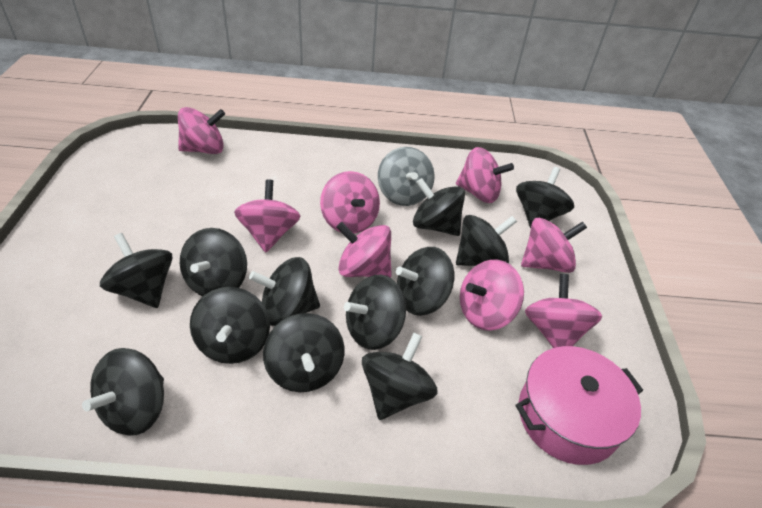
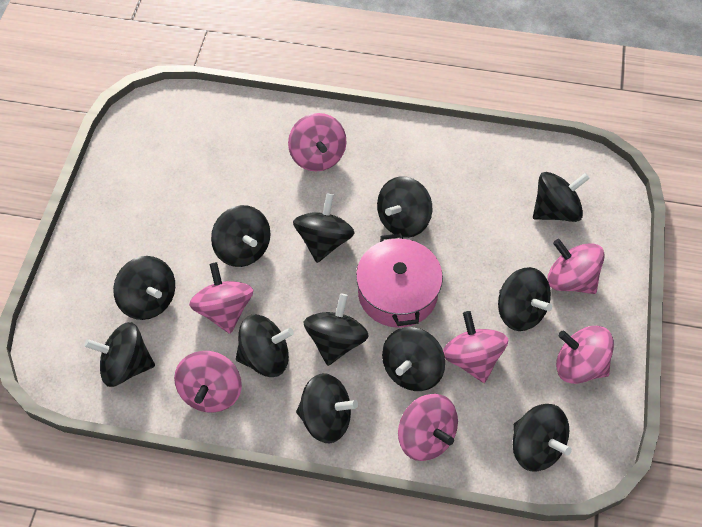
grey spinning top: [378,147,435,206] = 1 -> none = 0
pink spinning top: [178,107,225,154] [234,179,300,252] [320,171,380,234] [336,222,392,278] [456,147,514,203] [460,260,524,331] [521,218,587,273] [525,274,602,348] = 8 -> [174,351,242,413] [189,262,253,334] [288,113,346,172] [398,394,458,461] [443,311,508,383] [547,239,605,294] [556,326,614,384] = 7

